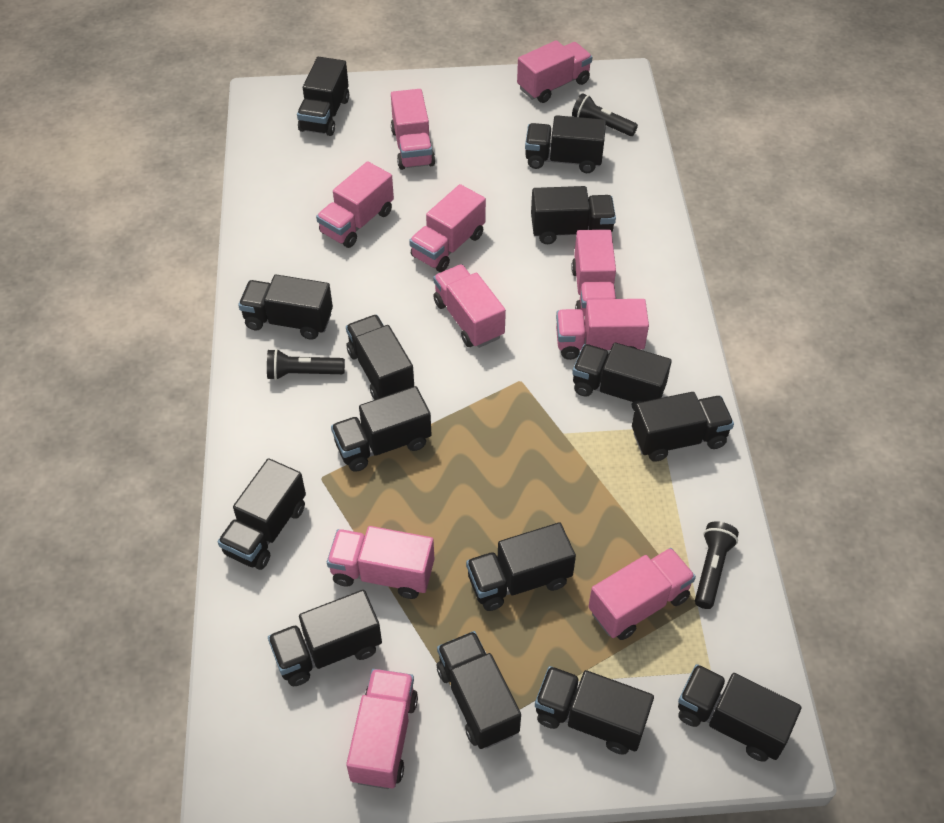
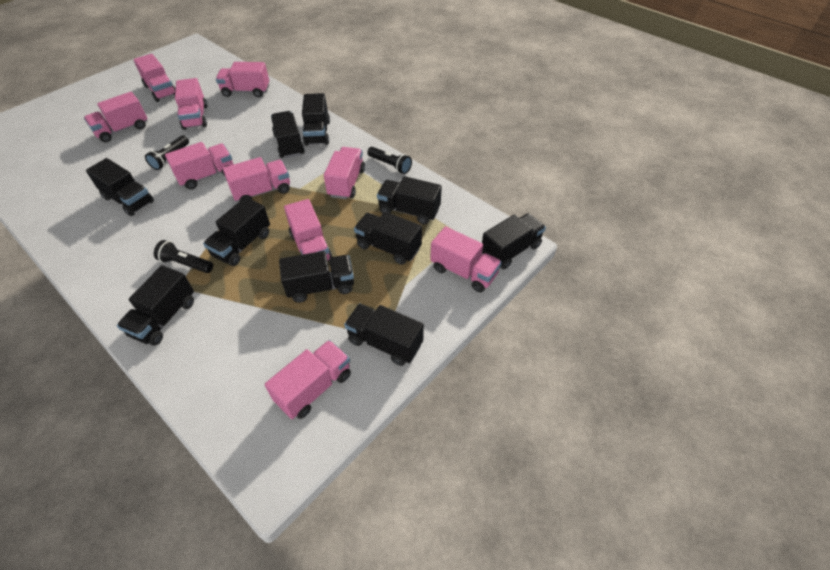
black truck: [218,458,306,570] [238,275,333,340] [268,590,382,686] [297,57,349,136] [331,386,432,472] [346,315,414,400] [437,631,521,749] [466,522,576,611] [525,115,606,173] [531,186,616,244] [535,666,654,755] [572,343,672,411] [632,392,734,462] [678,664,802,762] = 14 -> [86,158,154,216] [117,265,194,346] [203,197,270,266] [271,111,305,158] [279,251,354,303] [302,93,330,146] [344,304,424,366] [354,212,422,265] [377,176,442,224] [482,213,546,269] = 10

